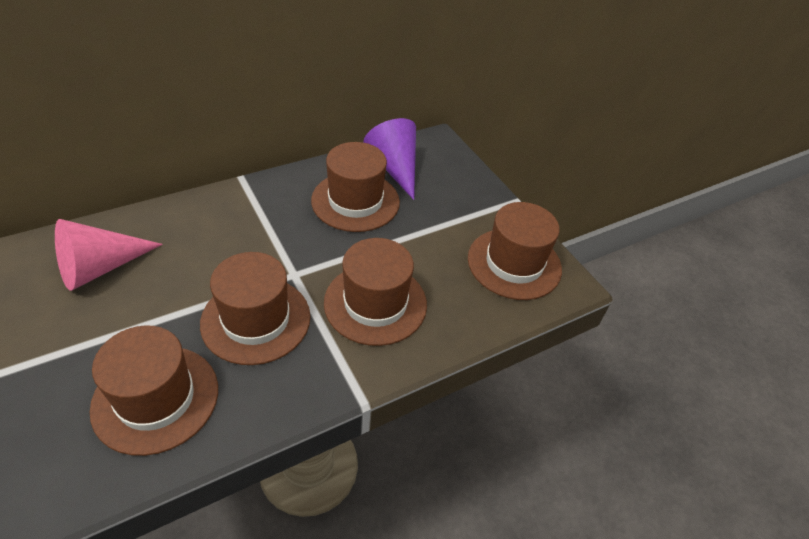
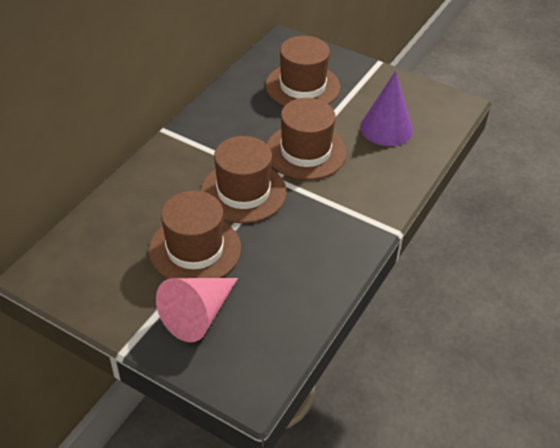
brown hat: [90,325,218,456] [200,252,310,365] [311,142,400,232] [324,238,427,346] [468,202,562,300] = 5 -> [149,191,241,279] [201,136,287,223] [265,36,340,106] [267,98,347,180] = 4

